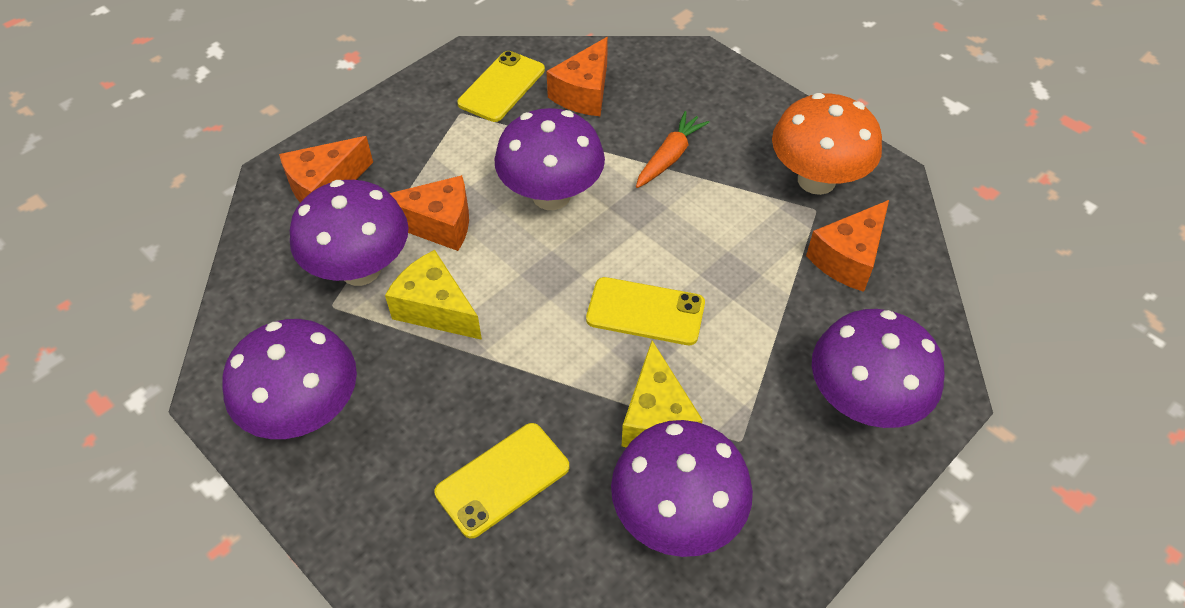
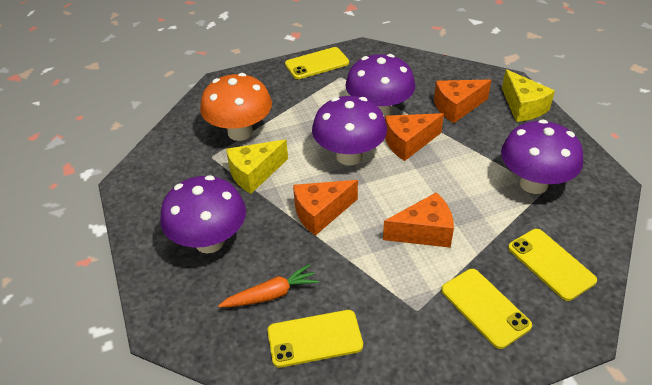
purple mushroom: [222,319,357,439] [290,180,409,286] [494,108,605,210] [611,420,753,557] [812,309,944,428] = 5 -> [160,175,246,254] [312,96,387,166] [345,54,415,118] [501,119,583,194] = 4
yellow phone: [434,423,569,538] [457,51,545,122] [586,277,705,345] = 3 -> [267,310,363,368] [285,47,349,79] [441,269,532,349] [508,229,597,301] = 4

